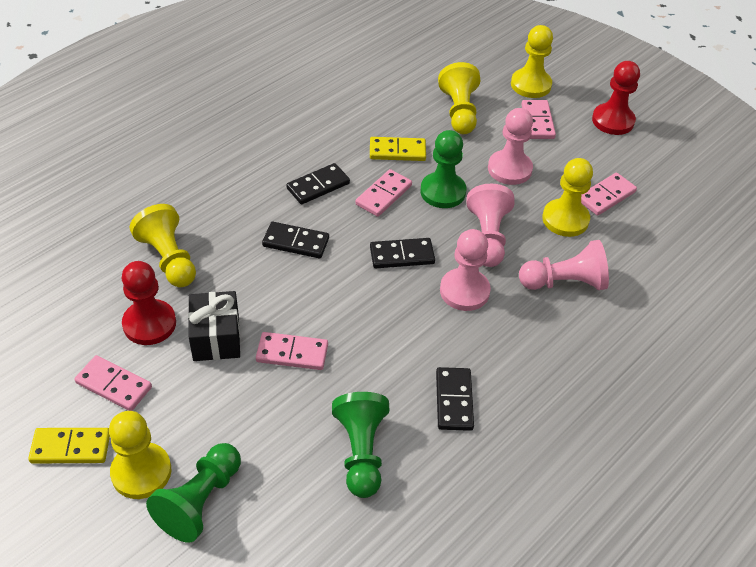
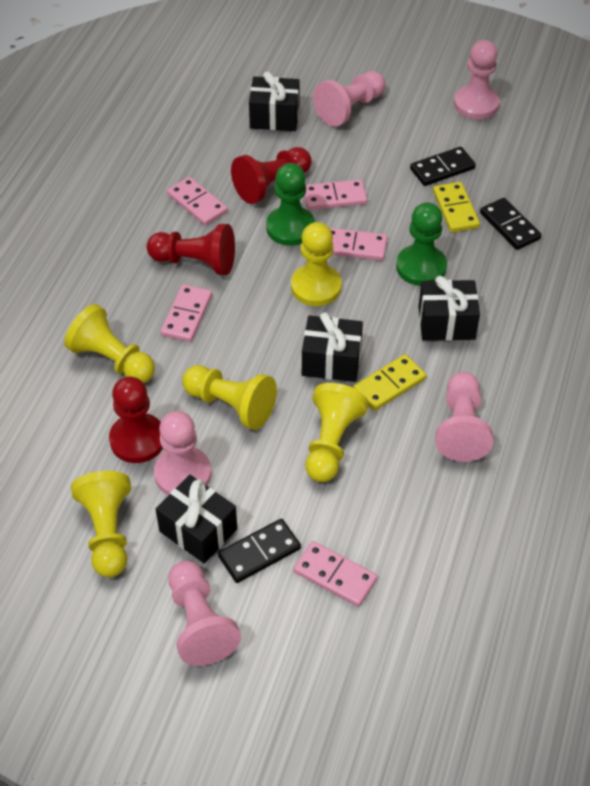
black domino: [262,222,329,258] [286,163,350,204] [370,238,435,268] [436,367,474,431] = 4 -> [218,519,301,583] [410,147,476,186] [480,198,541,250] = 3
black gift: [188,291,240,361] = 1 -> [156,475,237,564] [249,71,300,131] [302,312,363,382] [418,276,480,341] = 4
green pawn: [146,443,241,543] [332,392,390,498] [420,130,467,208] = 3 -> [266,163,315,246] [396,202,447,286] = 2
pink pawn: [440,229,491,311] [467,184,514,267] [488,108,533,185] [519,240,609,290] = 4 -> [154,411,211,495] [168,561,241,666] [313,71,385,127] [435,372,493,462] [454,40,500,119] = 5
red pawn: [122,261,176,345] [592,61,640,135] = 2 -> [109,377,163,463] [147,224,235,275] [231,147,312,204] = 3

